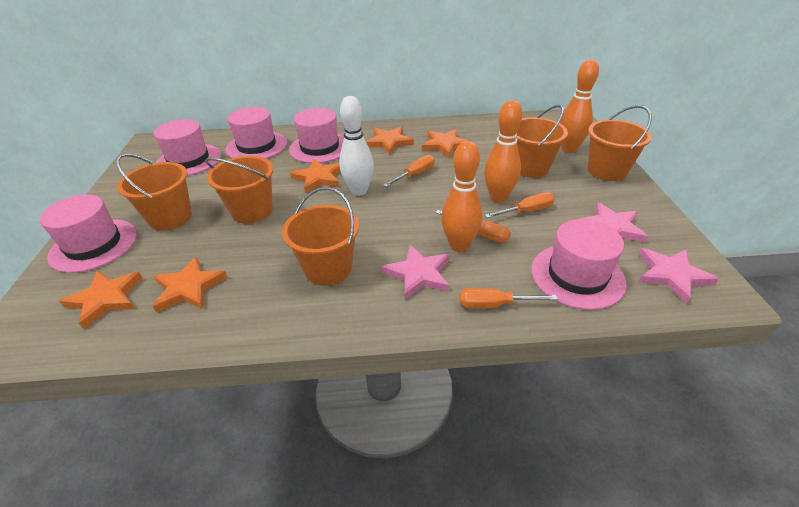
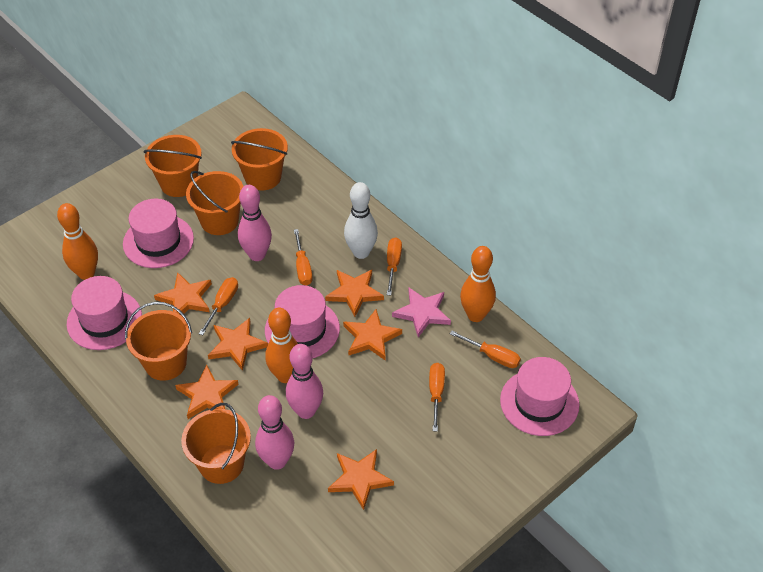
orange screwdriver: [383,155,435,187] [435,210,511,243] [459,288,558,309] [485,192,555,218] = 4 -> [199,277,238,335] [294,229,313,285] [387,237,402,295] [429,363,445,432] [450,331,521,368] = 5
orange star: [59,271,142,330] [153,257,228,312] [290,159,341,193] [366,127,414,155] [422,129,469,158] = 5 -> [154,272,212,315] [175,364,239,419] [208,318,268,371] [325,270,384,317] [328,449,394,510] [343,309,402,361] = 6
pink bowling pin: none = 0 -> [238,185,272,261] [255,395,294,470] [286,344,323,419] = 3
pink hat: [40,194,137,273] [154,119,221,176] [226,107,287,159] [289,108,344,163] [531,219,627,310] = 5 -> [67,276,142,350] [123,199,194,268] [265,285,340,358] [500,357,579,436] = 4
pink star: [382,245,450,300] [580,202,648,242] [638,248,719,304] = 3 -> [392,288,451,337] = 1

